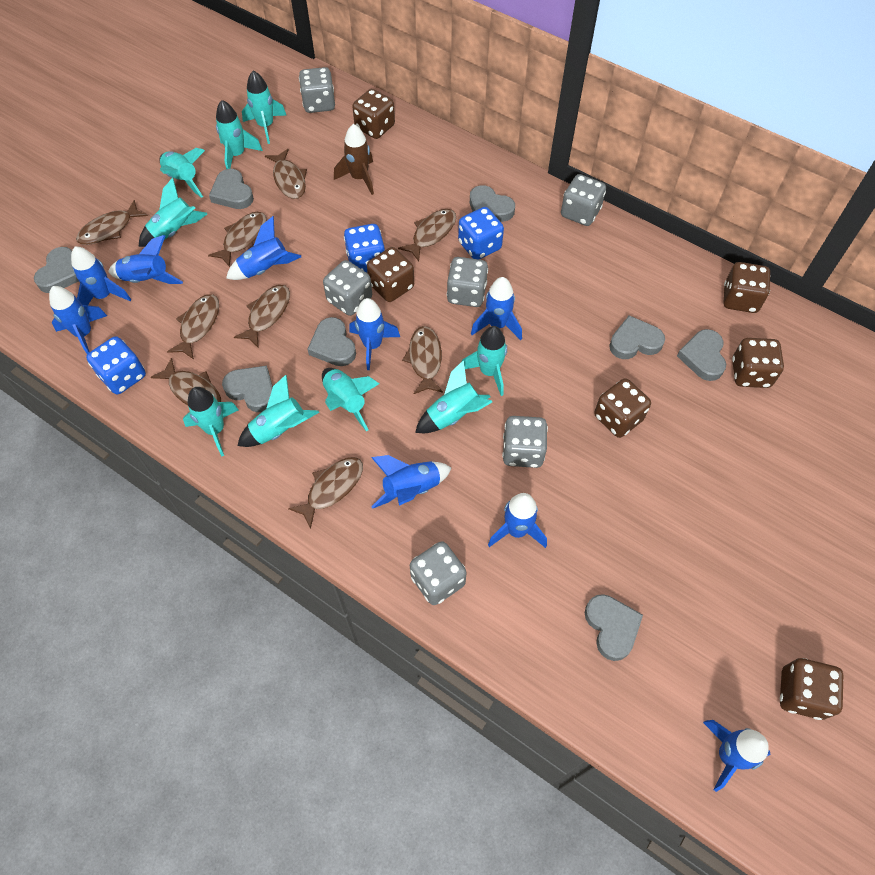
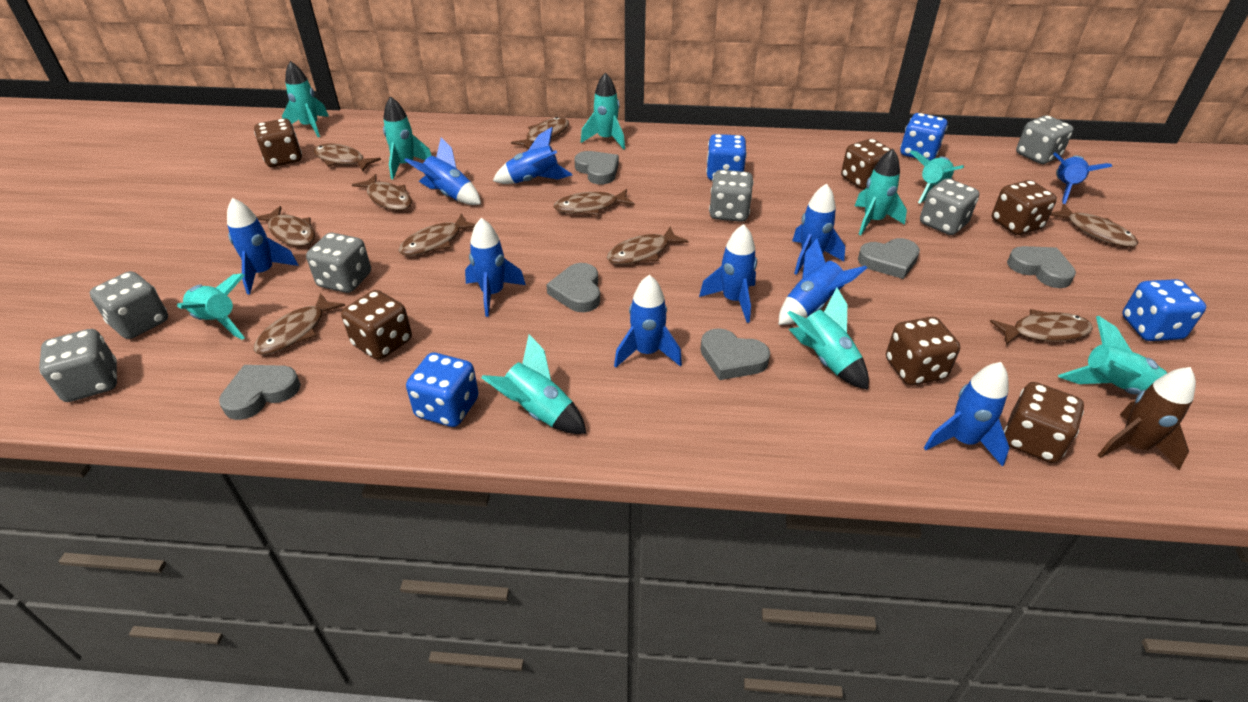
blue dice: [86,336,146,394] [344,224,385,273] [458,207,504,259] = 3 -> [406,353,479,427] [706,134,747,180] [900,113,948,161] [1122,279,1206,341] = 4
blue rocket: [49,286,107,354] [71,247,131,305] [108,235,183,284] [226,216,301,280] [349,298,400,370] [371,455,451,509] [471,277,522,340] [488,493,547,548] [703,720,771,792] = 9 -> [227,198,299,294] [405,138,481,205] [465,218,526,317] [493,127,572,184] [614,275,682,367] [699,224,757,323] [778,238,867,325] [792,184,845,275] [924,362,1009,467] [1053,152,1112,204] = 10
brown fish: [76,200,148,245] [151,358,221,405] [167,294,219,360] [208,212,267,267] [234,285,290,348] [265,149,307,199] [288,457,363,529] [398,209,456,261] [402,326,443,394] = 9 -> [253,293,345,355] [256,206,315,246] [313,144,381,171] [352,174,412,210] [398,213,476,256] [511,117,569,150] [554,189,635,216] [607,227,688,265] [989,309,1093,345] [1050,204,1138,247] = 10
grey heart: [34,247,79,293] [209,169,254,209] [222,365,273,412] [308,317,356,366] [470,185,515,222] [584,594,643,661] [609,315,665,359] [677,329,726,381] = 8 -> [219,365,301,420] [546,263,600,312] [574,151,619,184] [700,328,770,380] [858,238,920,279] [1007,246,1076,288] = 6

